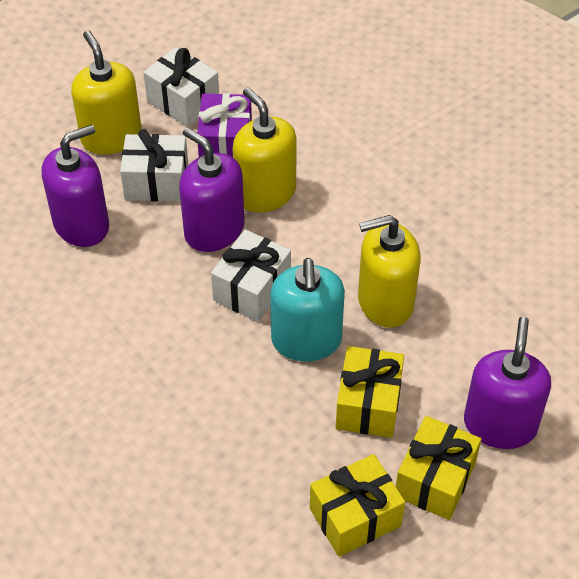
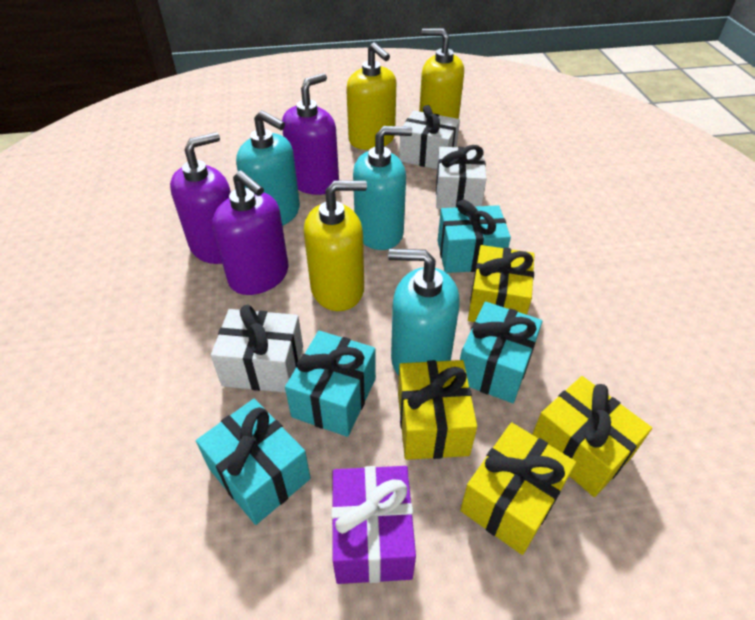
turquoise gift: none = 0 -> [196,399,311,525] [285,331,376,437] [438,200,511,273] [460,302,542,403] = 4
turquoise soap dispenser: [270,258,345,361] = 1 -> [236,110,300,226] [353,126,412,250] [388,249,460,376] = 3
yellow gift: [310,454,405,557] [336,346,404,438] [396,416,481,520] = 3 -> [398,360,477,460] [460,422,576,555] [468,245,535,322] [532,376,652,497] = 4

